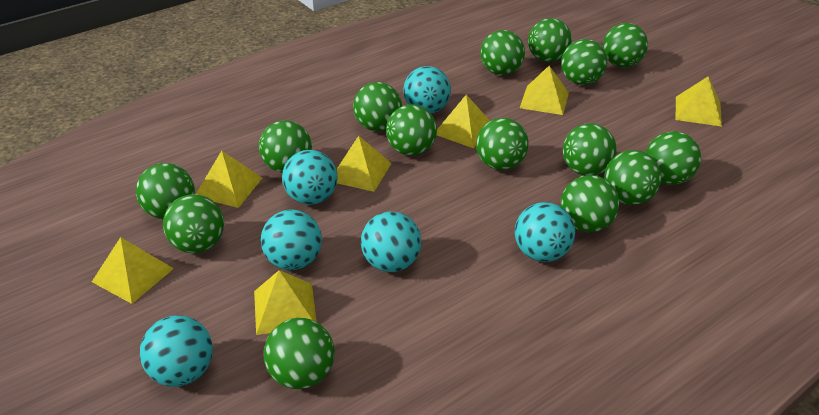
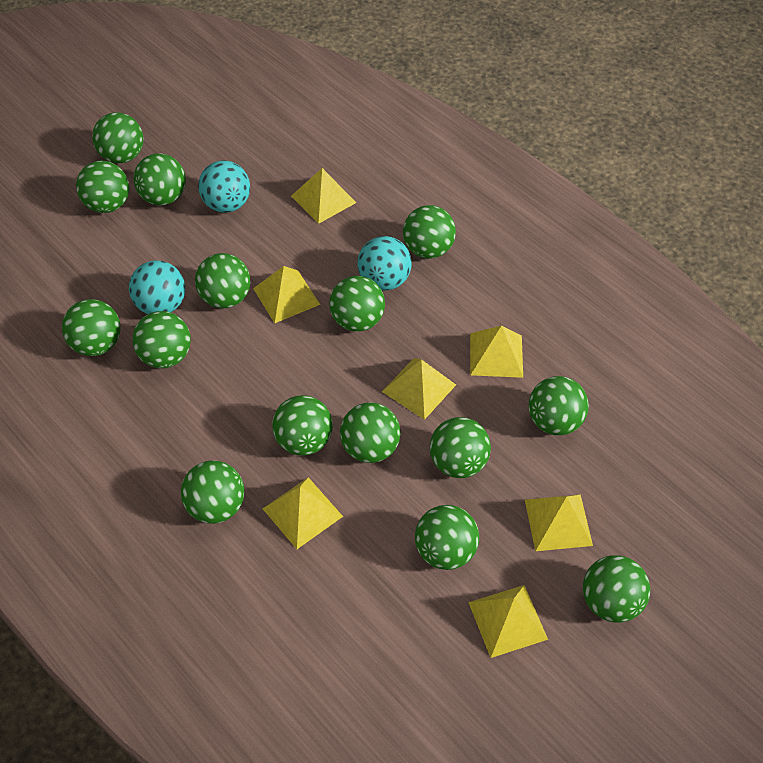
turquoise ball: [140,315,213,387] [261,210,322,270] [282,150,338,205] [361,212,421,272] [403,66,451,114] [515,202,575,262] = 6 -> [129,260,185,314] [198,160,250,213] [358,236,412,291] = 3

